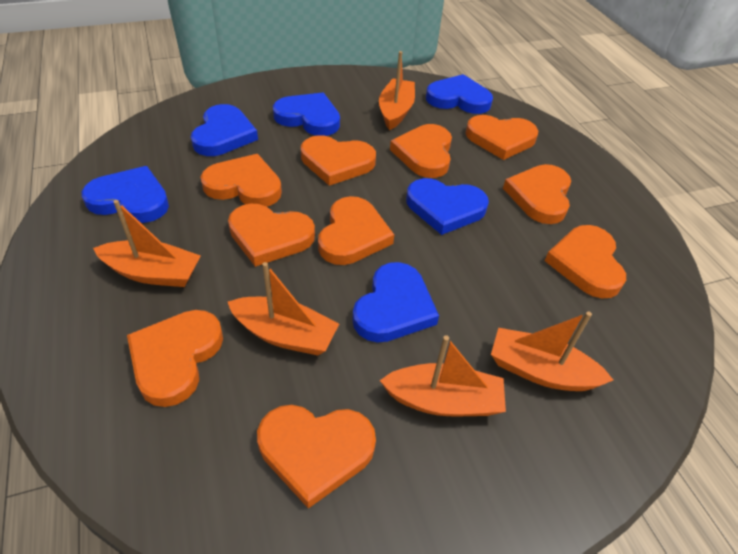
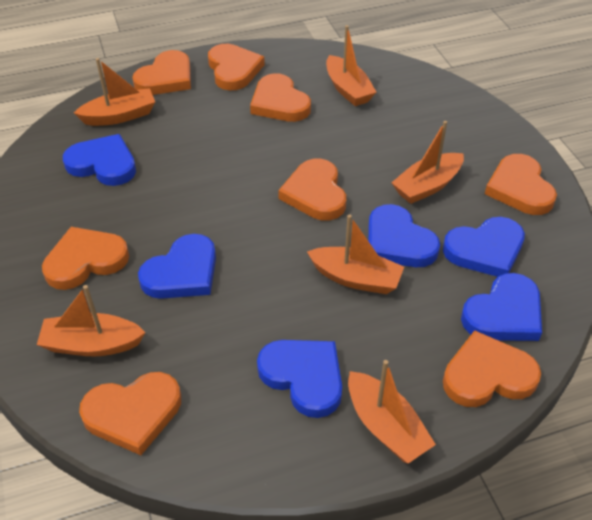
orange boat: [93,200,201,287] [228,262,339,356] [379,51,415,130] [380,335,506,416] [491,311,613,391] = 5 -> [37,285,146,357] [74,58,155,126] [307,215,404,294] [326,25,376,106] [348,360,436,463] [391,121,464,204] = 6
orange heart: [127,310,223,407] [201,154,282,207] [228,204,315,267] [257,405,376,509] [301,135,376,186] [318,196,394,265] [390,124,452,178] [465,115,538,160] [503,164,571,224] [545,225,626,298] = 10 -> [42,227,129,290] [79,372,181,455] [132,50,191,95] [208,44,265,90] [250,73,311,122] [278,158,346,220] [443,330,541,407] [485,154,557,215] = 8

